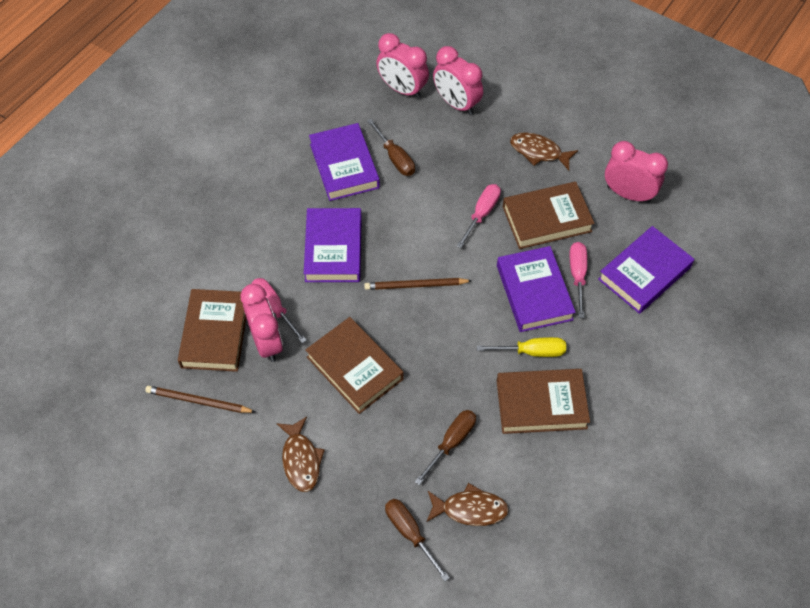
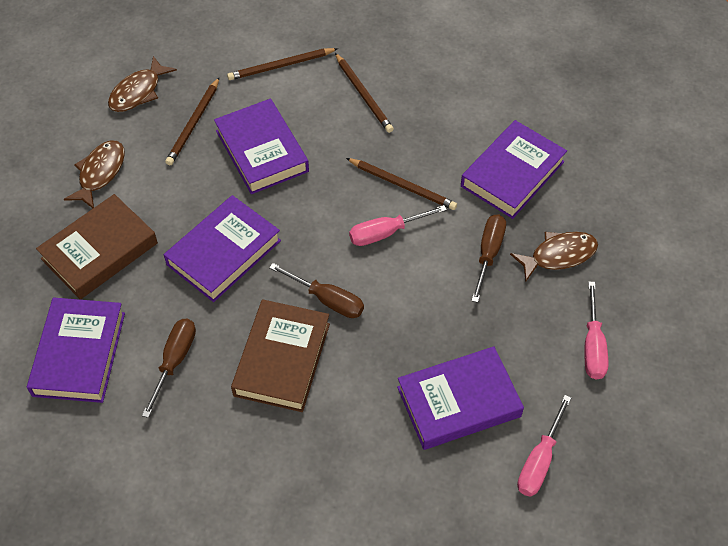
brown book: [178,289,246,372] [305,317,404,414] [497,369,590,434] [503,182,595,249] = 4 -> [36,194,158,300] [231,299,330,412] = 2
brown pencil: [145,386,255,413] [364,278,472,290] = 2 -> [165,78,219,166] [227,48,338,80] [335,53,394,133] [346,158,457,210] = 4
pink clock: [241,284,283,362] [376,33,429,99] [433,46,483,115] [605,141,668,203] = 4 -> none = 0
purple book: [304,208,362,282] [309,123,380,201] [497,246,576,332] [598,226,694,314] = 4 -> [27,298,125,403] [164,195,281,302] [214,99,309,194] [397,346,524,450] [461,120,567,219] = 5
yellow screwdriver: [477,337,566,357] = 1 -> none = 0

